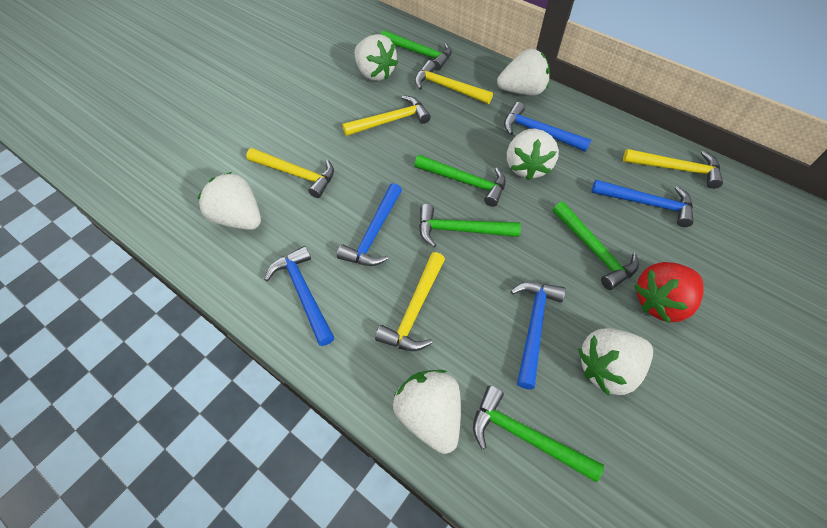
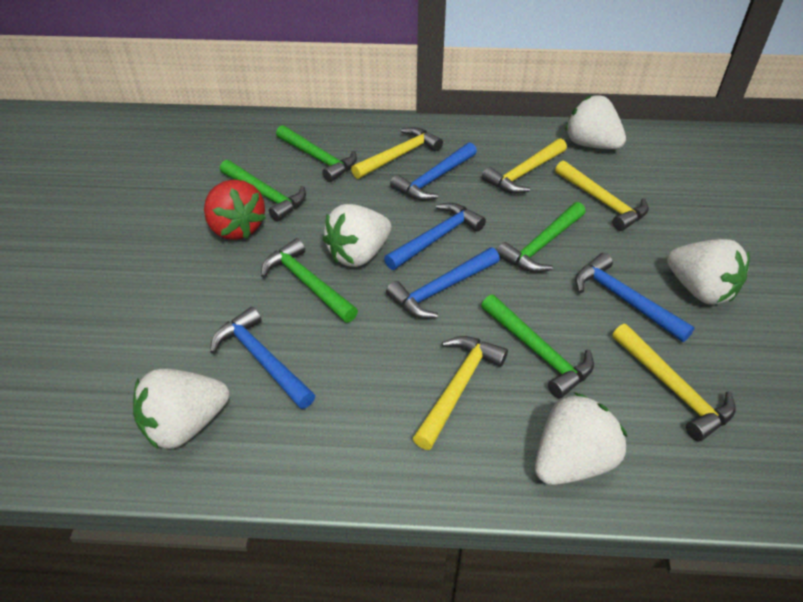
white strawberry: [197,172,261,230] [354,34,398,81] [393,370,461,454] [497,49,550,96] [507,129,559,180] [578,328,653,396] = 6 -> [133,369,229,450] [323,204,391,267] [535,392,627,485] [565,95,626,149] [667,239,750,305] = 5

